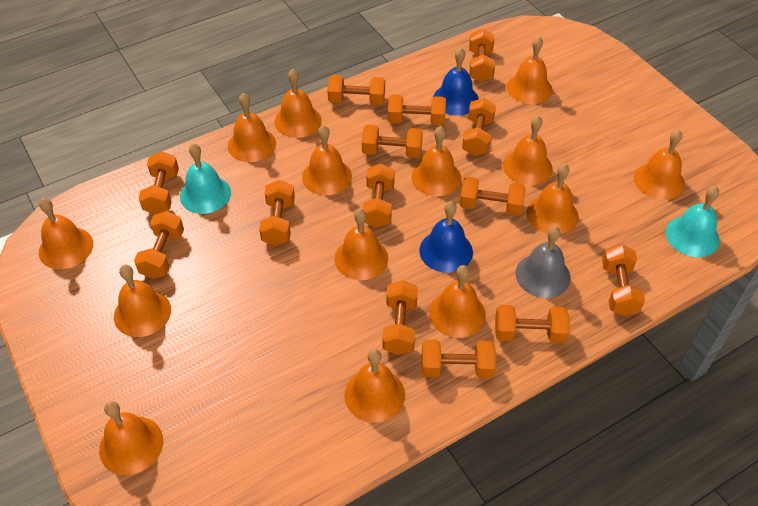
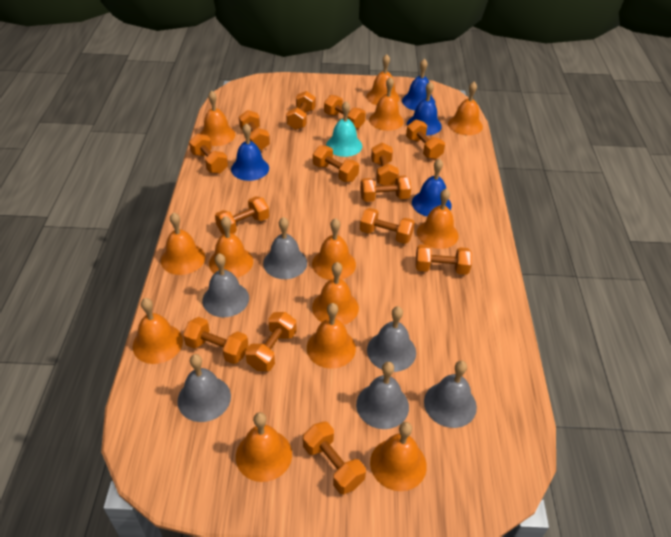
blue bell: [419,201,473,273] [433,47,479,116] = 2 -> [231,123,269,181] [402,59,435,110] [407,81,442,135] [412,159,452,216] = 4
grey bell: [516,226,571,298] = 1 -> [177,354,231,422] [202,253,249,317] [263,217,307,279] [356,362,409,429] [367,306,416,372] [424,361,477,428] = 6
orange bell: [39,198,93,269] [99,401,163,475] [114,265,171,337] [228,93,276,162] [274,69,322,138] [302,125,352,195] [334,208,388,280] [345,349,405,423] [412,126,462,196] [429,265,486,338] [503,116,553,185] [507,36,552,104] [526,164,579,234] [634,130,685,200] = 14 -> [133,298,183,364] [161,212,205,275] [200,91,235,146] [209,216,253,278] [236,412,292,482] [307,303,356,369] [312,218,356,280] [312,262,359,325] [366,54,400,105] [369,77,404,131] [370,422,427,491] [417,188,459,249] [448,82,483,135] = 13
turquoise bell: [180,143,231,214] [665,186,720,257] = 2 -> [326,101,362,157] = 1

